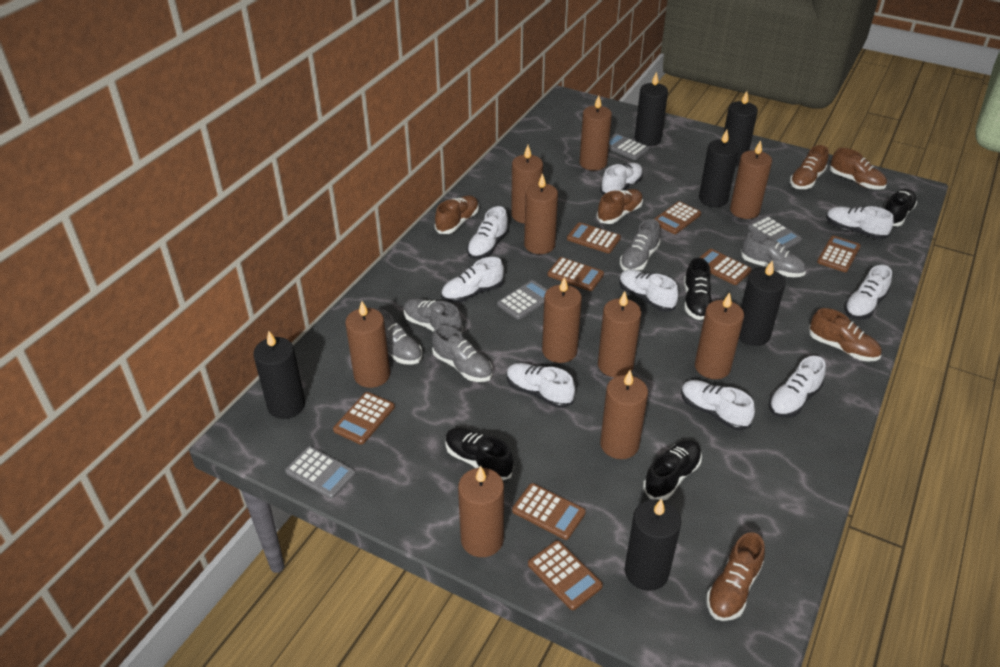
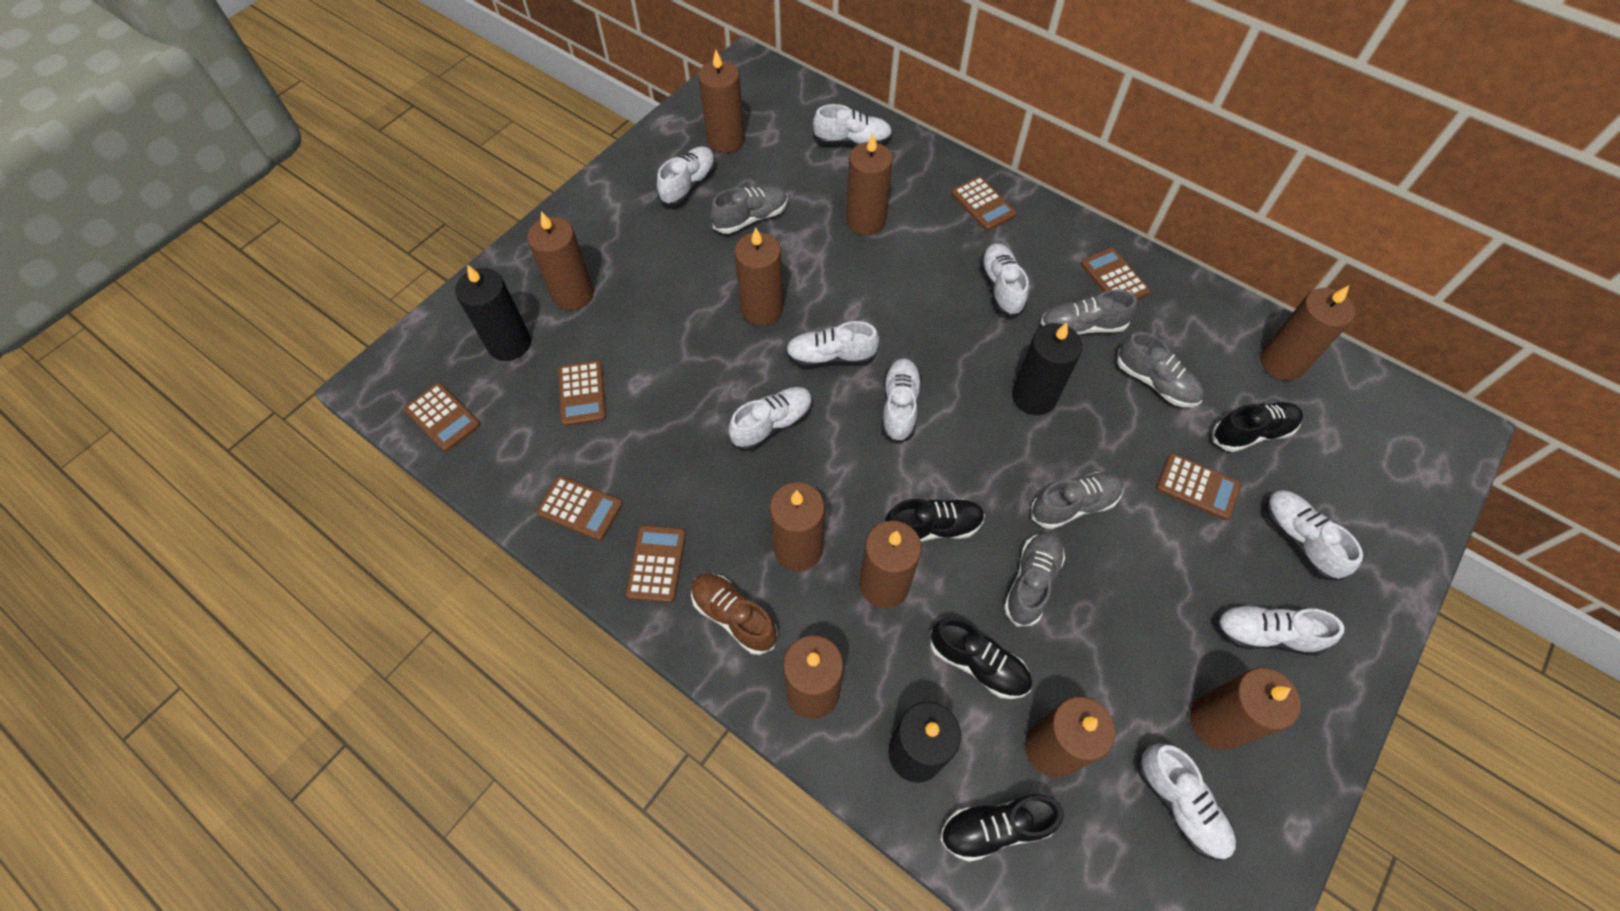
black candle: [253,331,305,419] [625,499,681,591] [635,72,668,146] [699,130,739,207] [723,91,758,166] [739,261,786,346] = 6 -> [455,265,531,361] [888,702,961,783] [1012,322,1082,415] = 3
brown calculator: [333,392,395,445] [512,483,586,540] [528,540,603,610] [548,257,604,291] [567,222,621,253] [655,201,701,234] [699,249,752,285] [817,236,861,272] = 8 -> [404,383,481,451] [536,476,623,541] [558,360,606,426] [626,525,686,603] [951,176,1017,231] [1081,248,1150,300] [1156,453,1241,520] = 7
brown shoe: [435,195,479,234] [596,189,643,224] [706,532,765,621] [790,145,829,189] [809,308,882,361] [830,148,887,189] = 6 -> [691,573,778,655] = 1
grey calculator: [285,446,356,499] [497,280,548,320] [609,133,649,160] [748,216,802,249] = 4 -> none = 0

